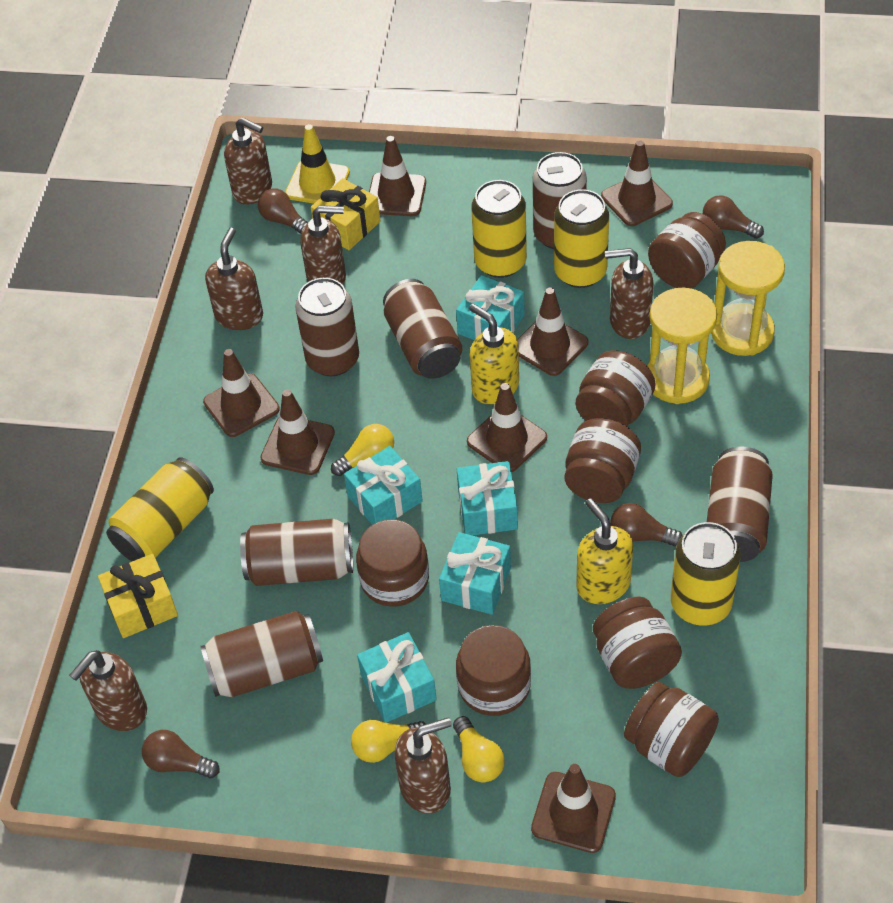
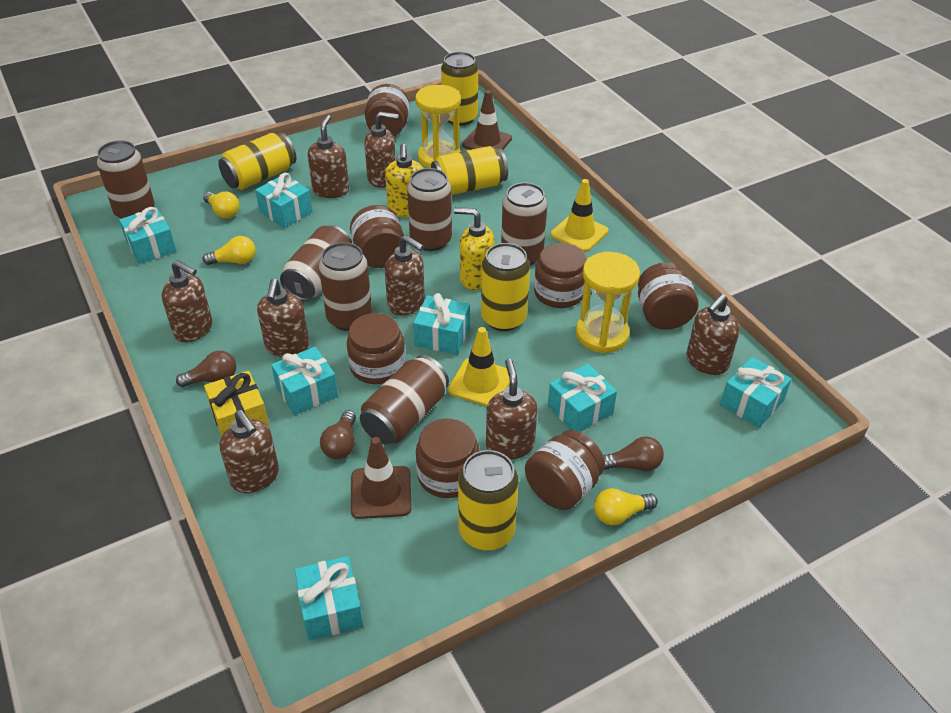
brown light bulb: [142,730,220,778] [258,189,308,234] [611,503,683,547] [703,195,764,239] = 4 -> [176,351,236,387] [320,410,356,459] [603,436,664,471] = 3
brown soap dispenser: [69,650,147,731] [205,228,263,330] [224,117,272,205] [300,205,346,285] [394,717,452,814] [605,248,654,339] = 6 -> [162,260,212,342] [220,410,279,493] [257,279,309,357] [308,115,349,198] [364,111,399,188] [385,235,425,315] [486,359,538,459] [686,294,740,375] = 8
brown traffic cone: [203,349,280,437] [260,389,335,475] [369,136,426,216] [467,383,547,472] [517,288,588,376] [531,764,616,853] [601,140,673,226] = 7 -> [351,437,412,519] [462,90,512,150] = 2
turquoise gift: [344,446,423,525] [357,632,437,723] [439,532,511,615] [456,275,525,340] [457,461,518,535] = 5 -> [119,207,176,264] [255,173,313,228] [271,347,338,415] [295,556,363,641] [413,293,470,355] [548,364,617,432] [720,357,792,428] = 7
yellow can: [106,457,214,561] [471,180,527,278] [554,189,609,288] [671,522,741,626] = 4 -> [218,132,296,190] [431,146,508,195] [441,52,478,126] [458,450,519,550] [481,243,530,331] = 5
yellow gift: [98,554,178,638] [311,178,380,250] = 2 -> [204,371,269,436] = 1
yellow traffic cone: [285,124,350,204] = 1 -> [448,327,510,406] [551,179,609,252] = 2

